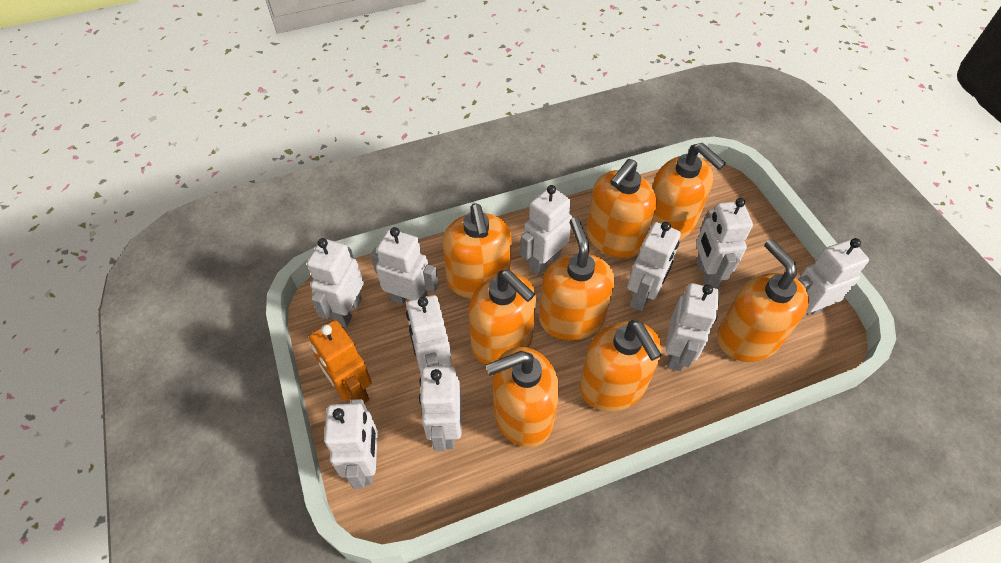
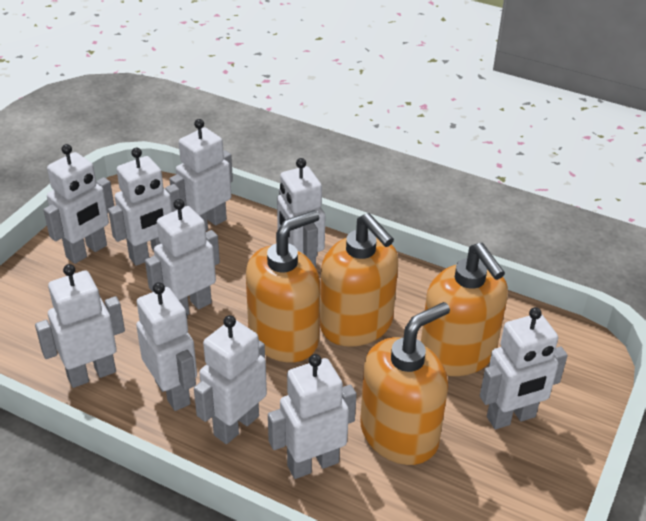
orange robot: [309,320,372,403] = 1 -> none = 0
orange soap dispenser: [442,203,512,299] [469,270,536,364] [486,347,559,448] [539,217,615,341] [579,320,662,412] [586,159,657,258] [650,143,726,240] [717,239,809,362] = 8 -> [246,210,320,363] [320,213,398,347] [360,302,450,465] [421,243,508,376] = 4

